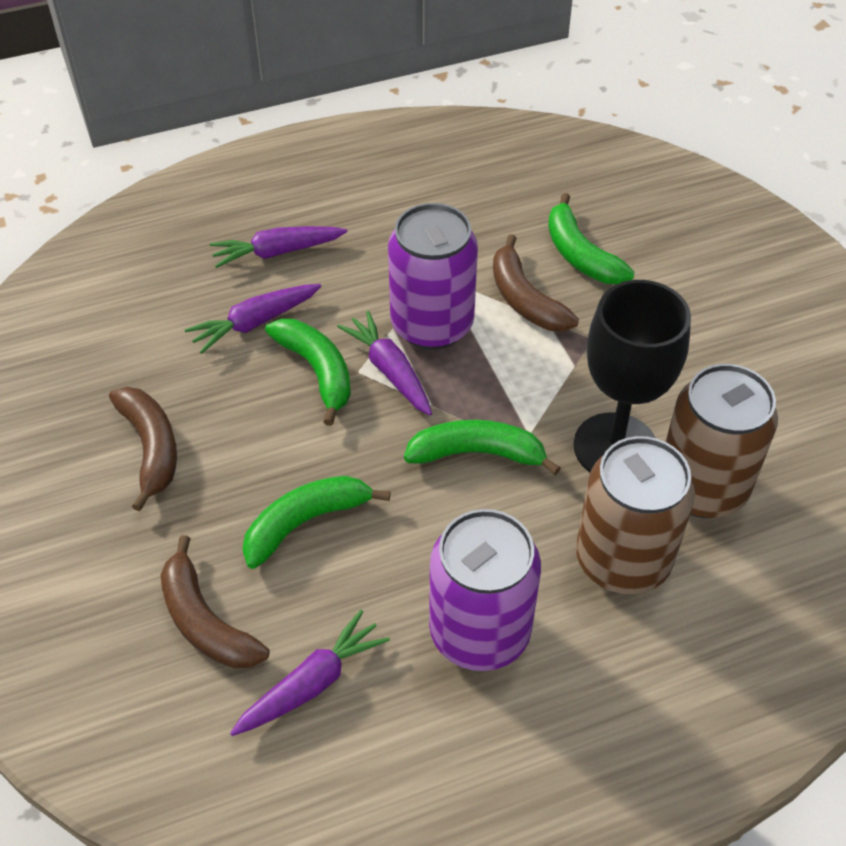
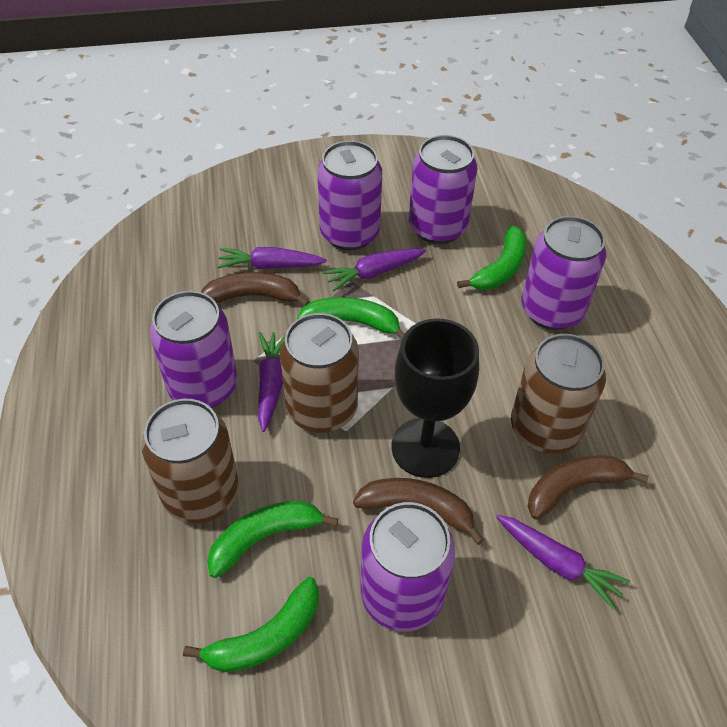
brown can: [576,436,695,594] [666,364,778,518] = 2 -> [141,399,239,523] [280,313,359,433] [511,334,606,454] = 3
purple can: [388,203,478,350] [429,509,541,671] = 2 -> [150,291,238,408] [317,141,382,250] [361,502,455,632] [409,135,477,244] [522,216,606,330] = 5

